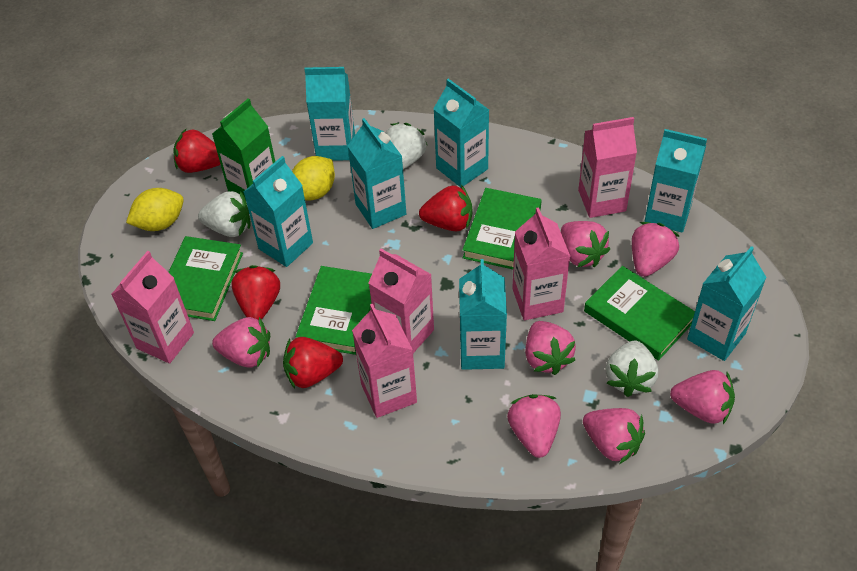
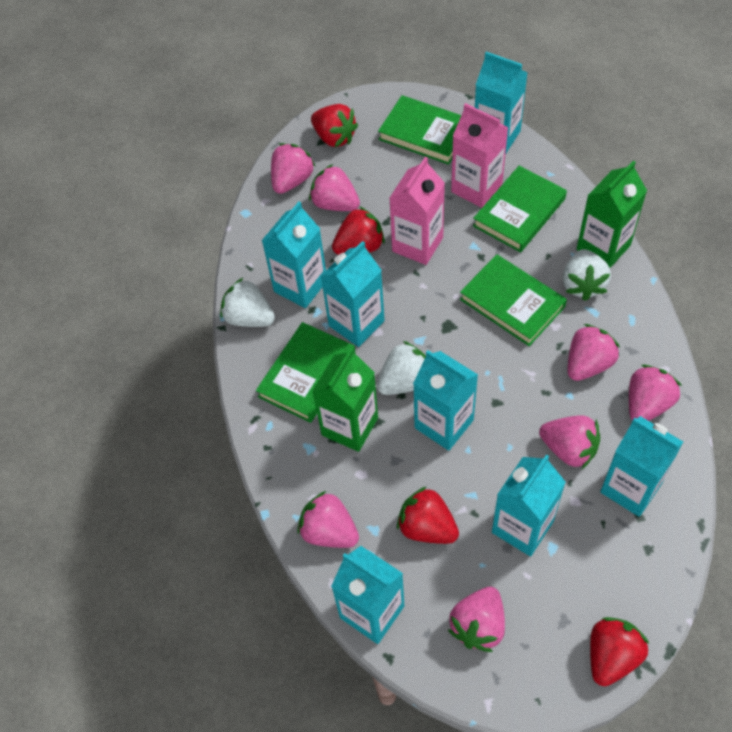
green carton: [212,98,275,200] = 1 -> [312,347,378,452] [577,161,647,268] = 2
pink carton: [111,251,194,364] [352,303,417,418] [368,249,434,353] [512,207,570,320] [578,117,637,218] = 5 -> [390,157,445,265] [451,103,508,208] = 2
yellow lemon: [126,188,184,231] [292,156,335,201] = 2 -> none = 0

